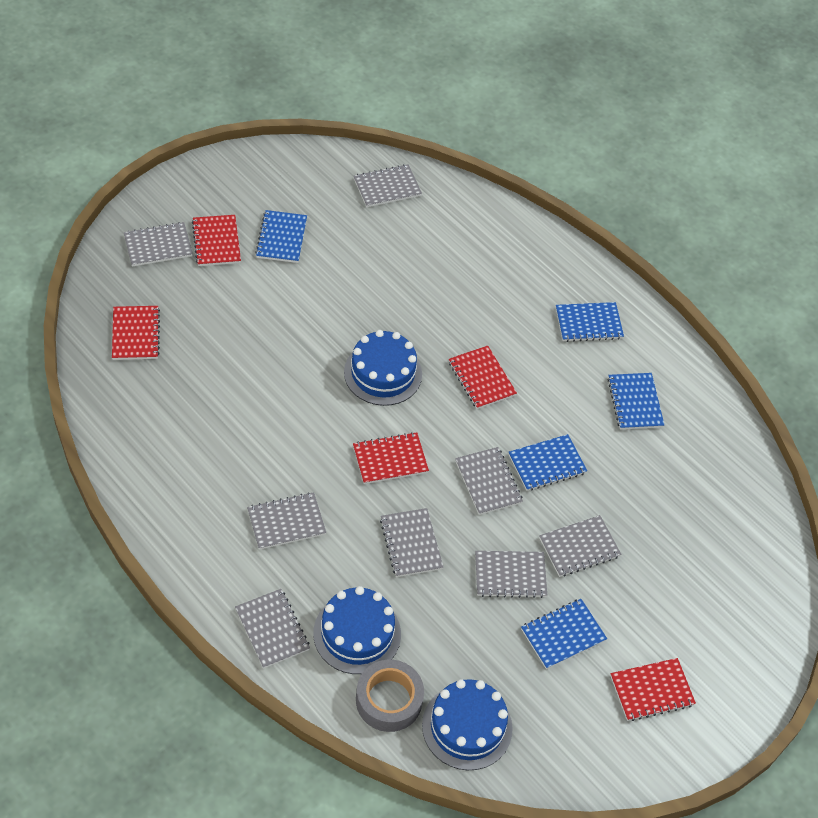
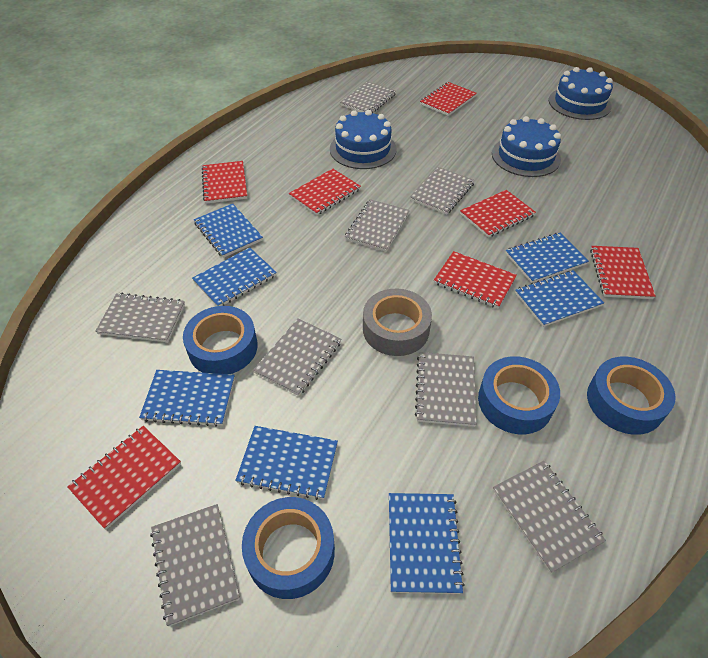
blue notebook: [255,210,307,263] [509,434,587,491] [521,599,607,669] [556,302,624,342] [608,373,664,430] = 5 -> [139,370,235,427] [192,247,277,306] [194,204,263,258] [235,426,338,500] [389,493,465,594] [505,233,589,283] [515,270,604,327] = 7
blue tape: none = 0 -> [183,306,258,374] [242,497,335,599] [478,356,560,434] [587,357,676,435] = 4
red notebook: [112,306,160,360] [192,215,241,266] [353,432,429,484] [449,346,517,409] [610,658,696,721] = 5 -> [67,426,181,529] [202,161,247,204] [289,169,361,215] [420,82,477,116] [434,251,517,308] [460,190,536,238] [590,246,656,299] = 7

